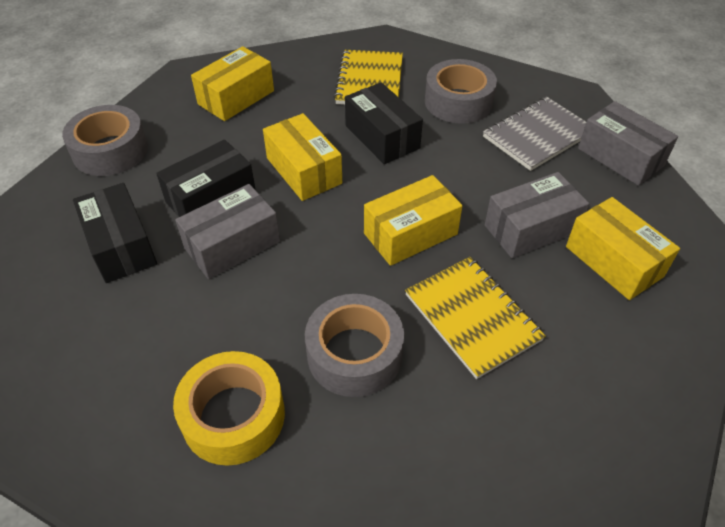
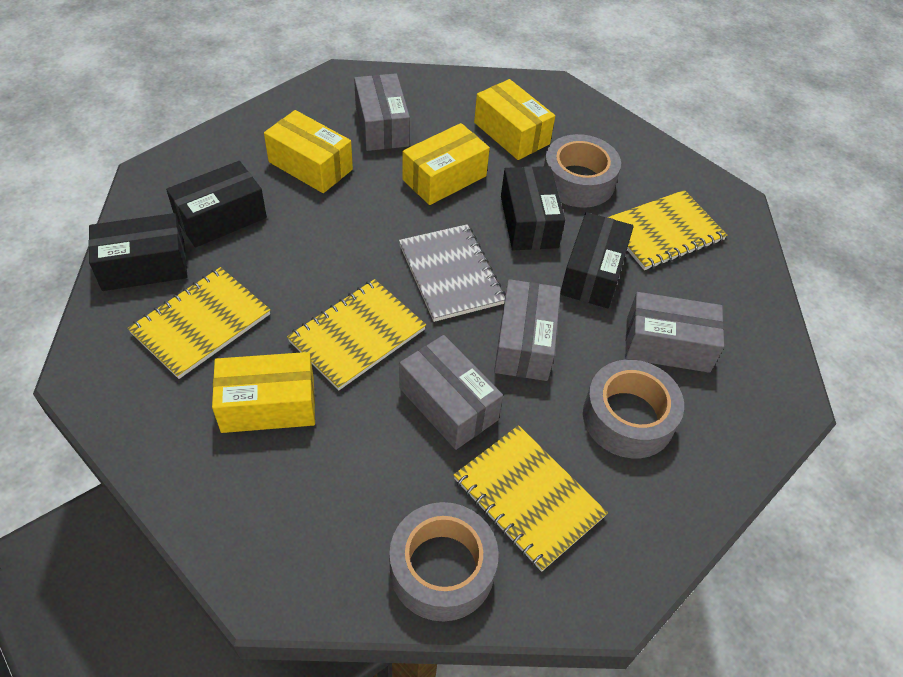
black box: [73,183,157,283] [156,140,255,217] [345,82,423,164] = 3 -> [88,213,188,291] [166,161,267,247] [501,166,565,250] [560,212,634,308] = 4
grey box: [175,184,280,279] [485,172,589,259] [578,101,678,186] = 3 -> [354,73,410,151] [400,335,503,450] [494,279,561,381] [625,292,724,373] = 4
yellow notebook: [334,50,403,105] [405,257,546,379] = 2 -> [127,267,271,379] [287,279,426,390] [454,425,608,572] [608,190,727,270] = 4
yellow tape: [173,351,285,466] = 1 -> none = 0

